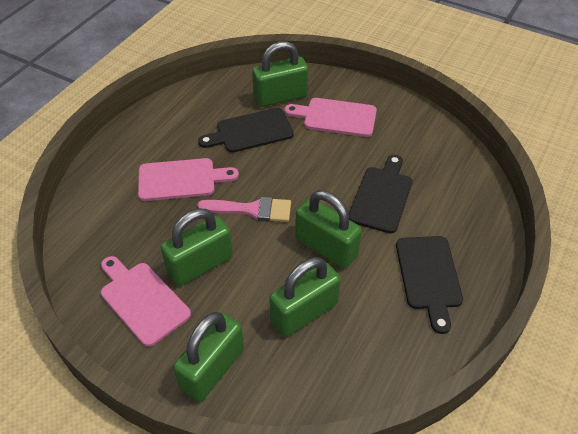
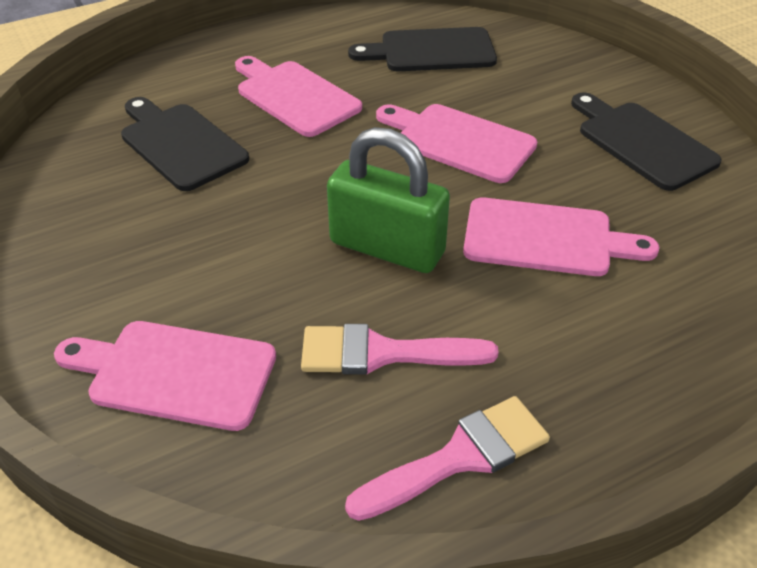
green padlock: [161,209,233,286] [173,312,244,402] [252,41,308,107] [269,257,341,337] [295,190,362,268] = 5 -> [327,127,450,273] = 1
pink brush: [197,197,291,222] = 1 -> [301,324,499,375] [345,396,550,521] = 2
pink cutting board: [101,256,191,347] [138,158,239,201] [285,98,377,137] = 3 -> [54,321,276,431] [235,56,362,137] [376,104,537,183] [463,197,660,276] = 4

